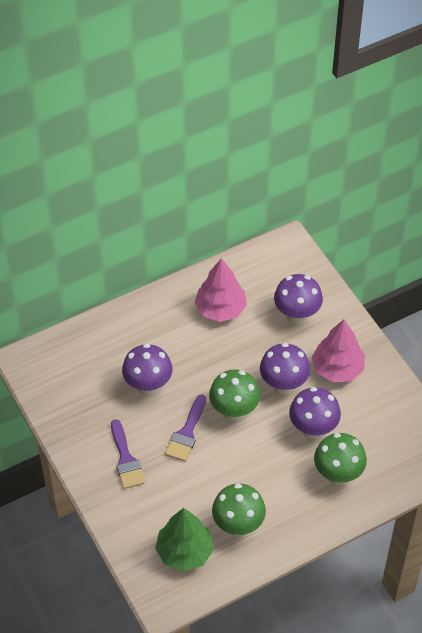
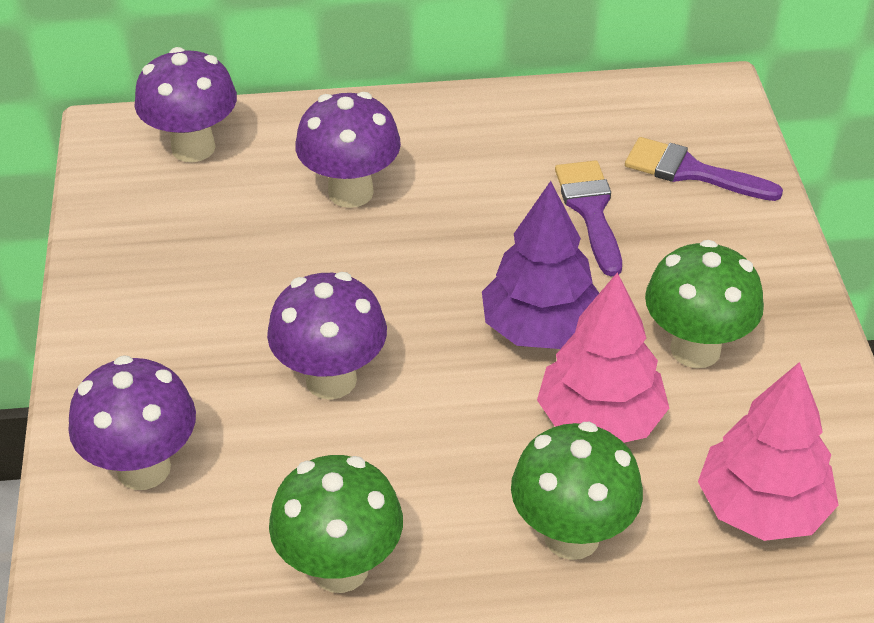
green tree: [155,508,214,571] = 1 -> none = 0
purple tree: none = 0 -> [482,181,599,349] = 1

